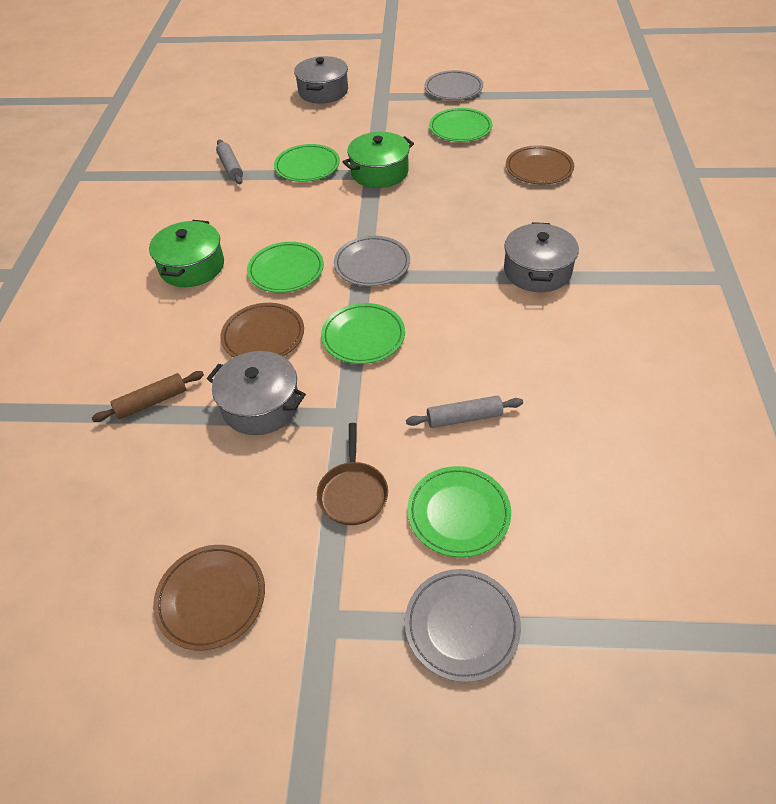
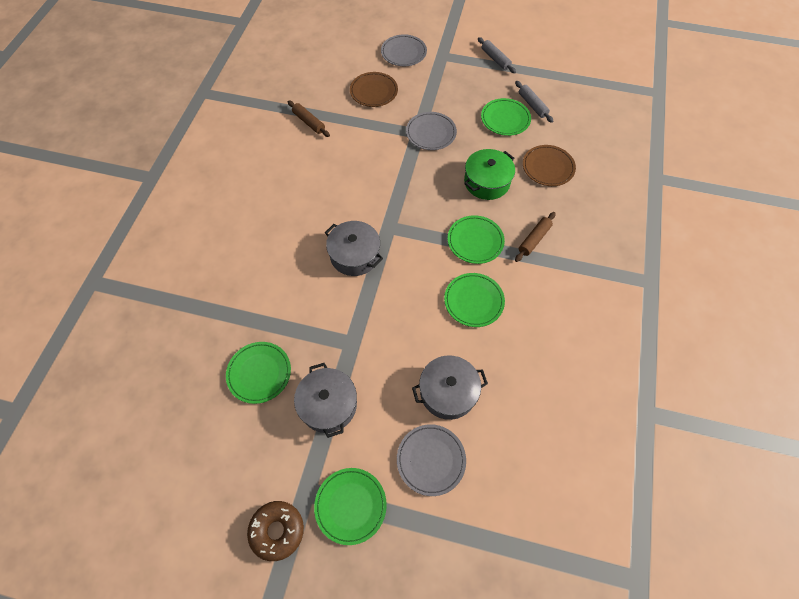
brown donut: none = 0 -> [247,501,304,561] = 1
brown pan: [317,423,388,525] = 1 -> none = 0
brown plate: [153,545,265,651] [221,303,304,357] [506,145,574,185] = 3 -> [350,72,398,107] [523,145,576,186] = 2
brown rolling pin: [92,371,204,422] = 1 -> [288,101,330,137] [515,212,556,262] = 2
green pot: [149,220,224,287] [343,132,414,188] = 2 -> [464,149,515,200] = 1

